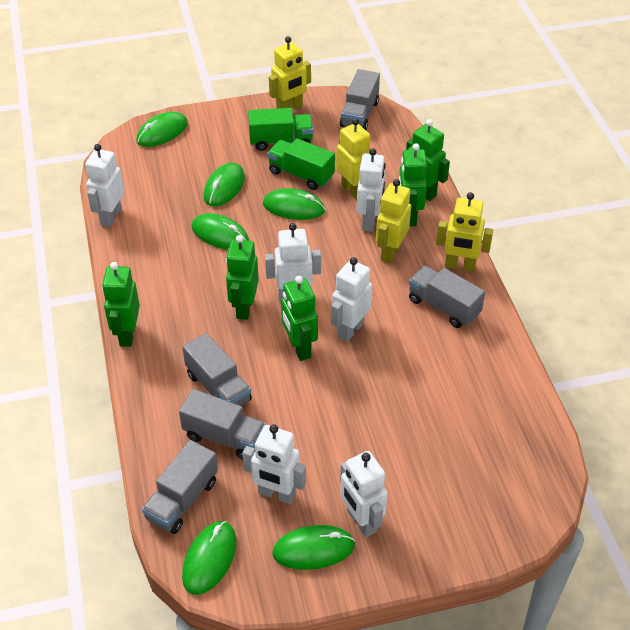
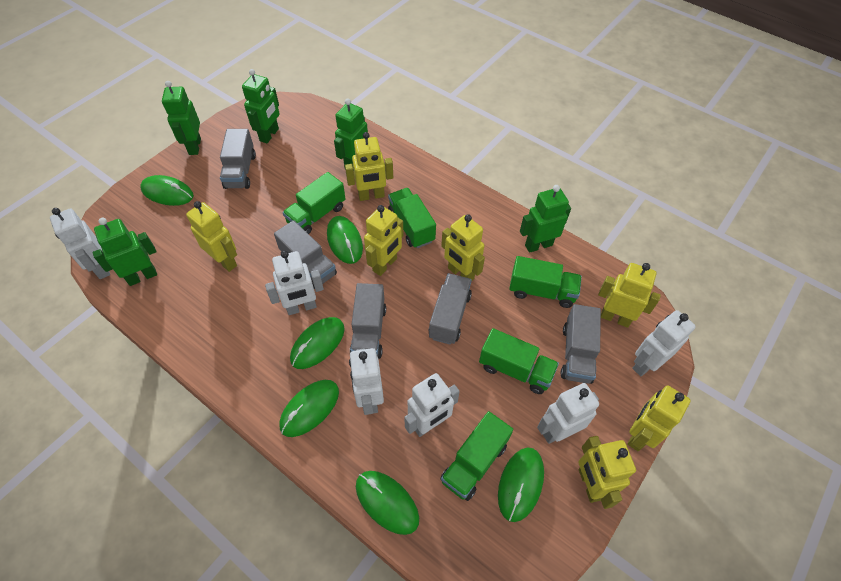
green truck: [248,108,313,151] [267,139,335,190] = 2 -> [283,172,345,234] [388,188,436,248] [440,411,513,501] [479,328,559,394] [509,256,582,308] = 5
yellow robot: [269,36,311,110] [336,118,371,201] [376,179,411,263] [436,192,493,272] = 4 -> [186,201,237,272] [345,132,393,201] [364,205,403,276] [441,214,485,280] [578,436,636,509] [598,263,661,328] [627,386,691,451] = 7

